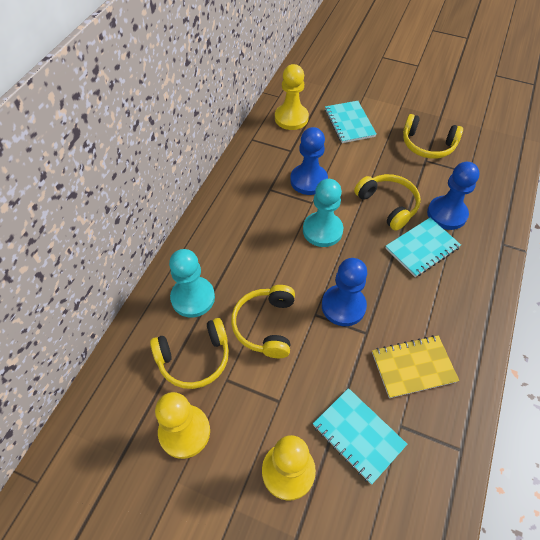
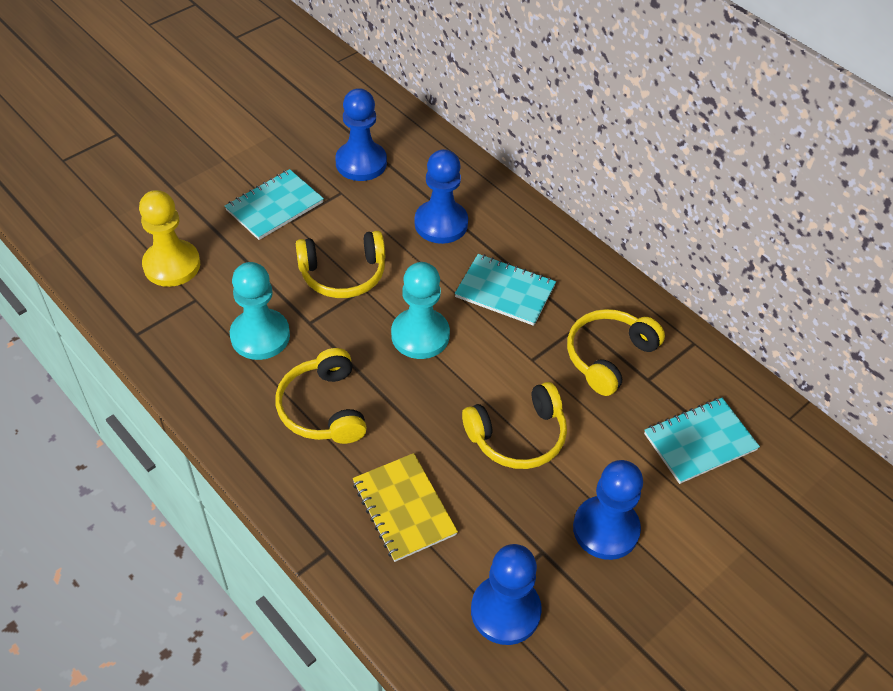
blue pawn: [290,127,328,195] [322,258,367,326] [427,162,480,230] = 3 -> [335,88,387,181] [414,149,468,244] [471,544,542,645] [573,460,643,560] = 4
yellow pawn: [155,392,210,459] [262,435,316,501] [275,64,309,130] = 3 -> [139,190,200,287] = 1

